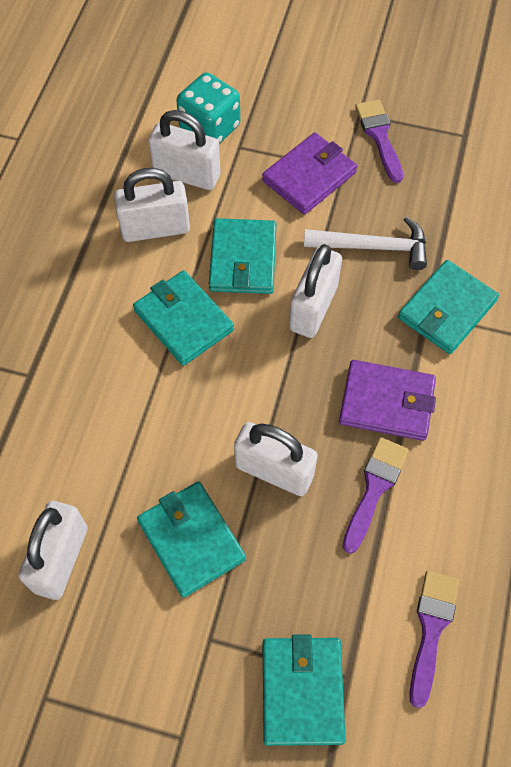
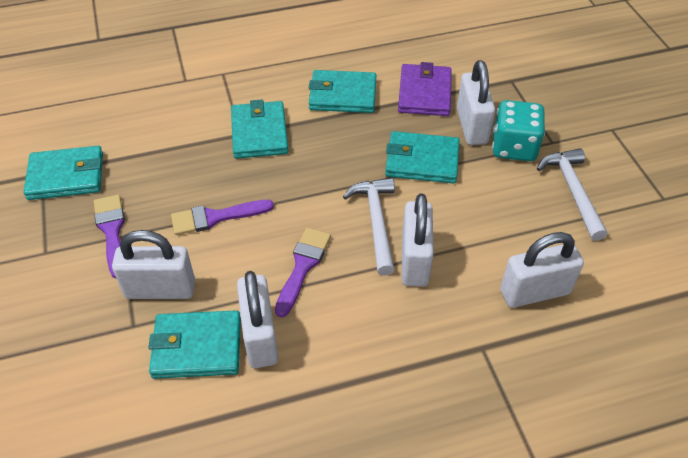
purple wallet: [262,132,357,215] [339,360,436,441] = 2 -> [398,62,452,116] = 1
white hammer: [304,217,427,270] = 1 -> [343,178,395,276] [537,148,607,241] = 2

